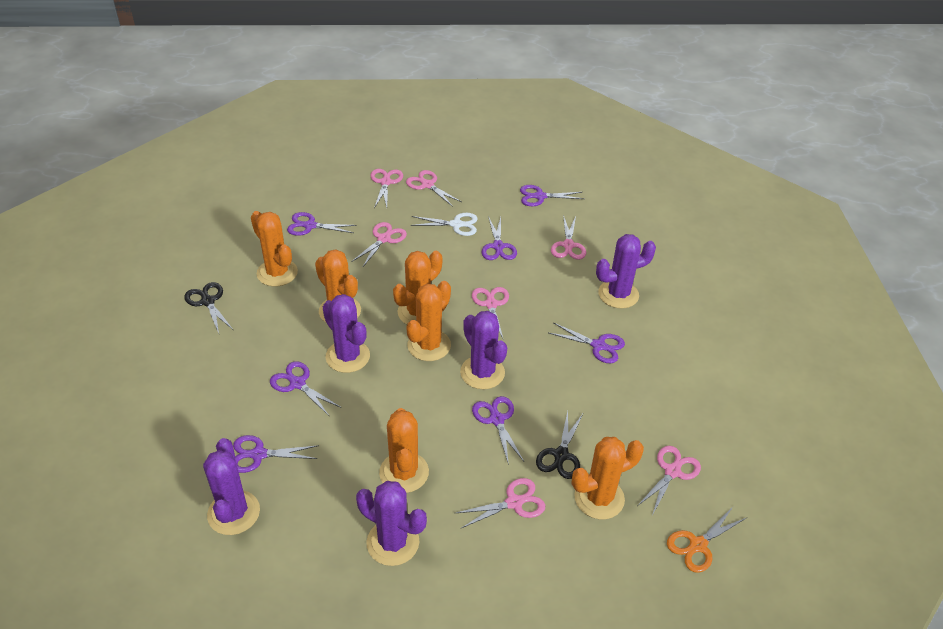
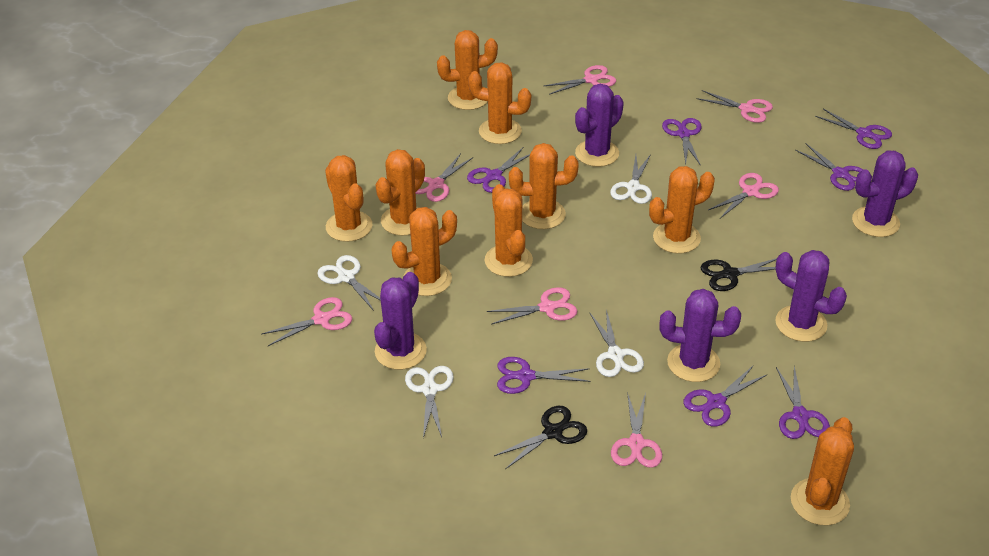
orange cactus: [251,211,298,287] [315,249,361,322] [379,408,429,493] [393,251,443,324] [406,281,451,361] [572,437,644,519] = 6 -> [325,155,372,242] [376,149,425,236] [392,207,457,296] [437,30,498,110] [468,62,531,144] [485,184,533,277] [509,143,579,229] [649,166,715,254] [791,417,854,525] = 9
orange scissors: [667,507,746,573] = 1 -> none = 0
white scissors: [410,213,478,236] = 1 -> [317,255,381,311] [405,366,454,438] [590,310,644,377] [610,154,652,204] = 4

